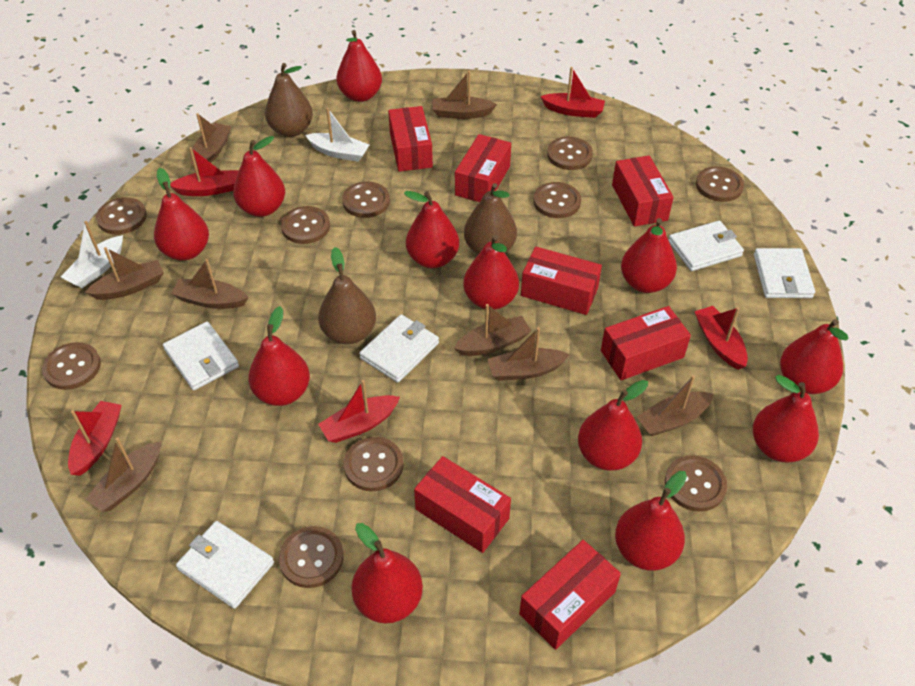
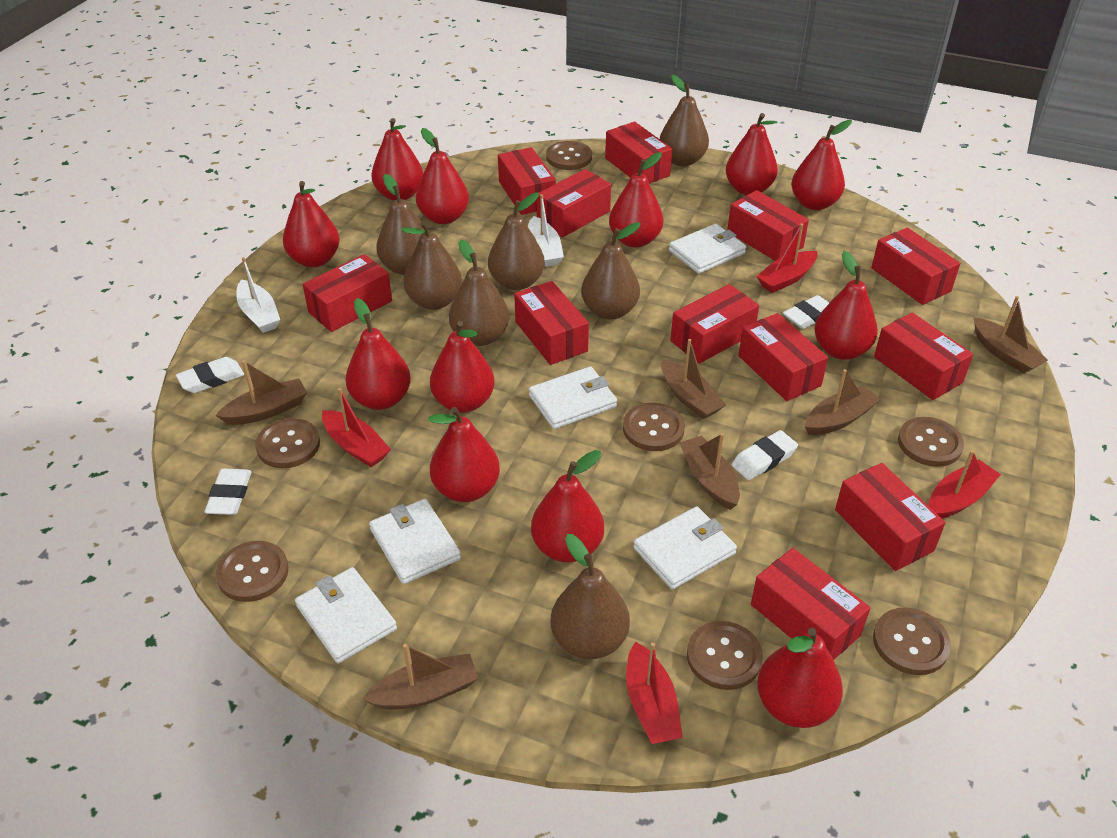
brown boat: [85,247,163,300] [85,437,161,512] [171,259,249,309] [190,113,231,171] [432,71,497,119] [454,304,531,356] [488,327,570,381] [637,375,714,436] = 8 -> [215,360,307,425] [362,644,478,709] [661,339,726,419] [679,433,740,510] [805,369,881,435] [974,296,1048,374] = 6
brown button: [42,342,101,390] [96,197,147,235] [279,526,344,588] [281,206,330,244] [342,182,390,218] [344,437,403,491] [534,182,581,218] [547,137,593,170] [665,455,727,512] [696,166,744,202] = 10 -> [216,541,289,602] [255,418,320,468] [546,141,592,170] [623,402,685,451] [687,621,763,690] [873,607,951,675] [898,417,964,467] = 7
brown pear: [265,63,313,137] [318,247,376,344] [464,183,517,254] = 3 -> [376,174,425,275] [402,221,462,310] [449,240,509,346] [488,193,545,290] [551,534,630,659] [581,222,640,319] [660,75,709,166] = 7
red boat: [68,401,122,476] [170,147,239,196] [318,380,400,443] [540,67,605,118] [694,306,748,370] = 5 -> [322,388,391,467] [626,641,683,744] [756,224,817,293] [929,450,1001,519] = 4
red box: [388,106,433,172] [414,456,511,553] [455,134,511,202] [519,540,621,650] [521,246,602,315] [601,306,691,380] [612,156,674,227] = 7 -> [303,254,392,332] [498,147,556,215] [514,281,589,365] [537,169,611,237] [605,122,672,184] [670,284,759,364] [727,190,809,261] [738,313,828,401] [751,548,871,660] [835,463,946,571] [871,227,960,305] [874,312,973,400] = 12
white eraser: none = 0 -> [176,357,244,393] [204,469,251,515] [732,430,798,480] [783,295,829,329] = 4

